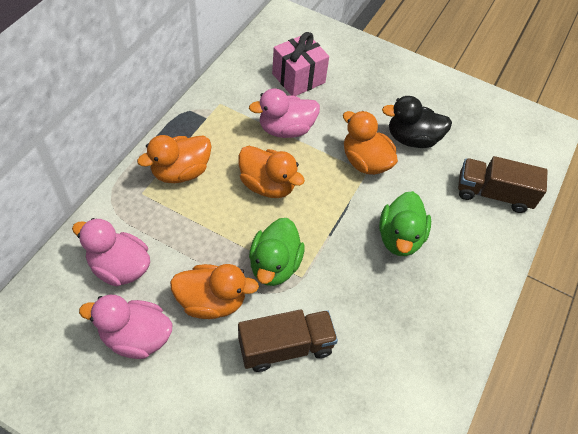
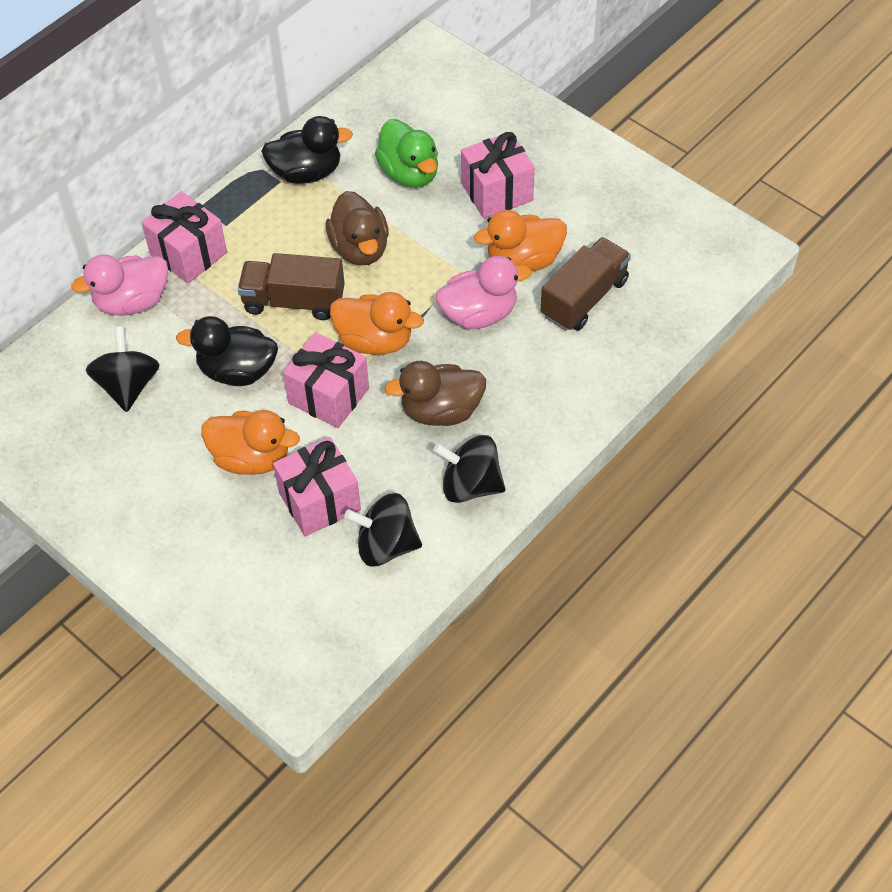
black duck: [382,96,452,148] = 1 -> [176,316,278,386] [261,116,353,184] = 2
black spinning top: none = 0 -> [86,326,160,412] [344,493,422,566] [433,435,505,503] = 3
brown duck: none = 0 -> [326,191,389,266] [384,361,486,426] = 2
green duck: [249,218,305,286] [379,191,431,256] = 2 -> [375,119,438,188] = 1
orange duck: [137,135,212,183] [170,264,259,319] [239,146,305,198] [343,111,398,175] = 4 -> [201,410,300,475] [330,292,424,355] [474,210,567,271] = 3
pink duck: [72,218,150,287] [79,295,172,359] [249,89,320,138] = 3 -> [71,255,168,316] [436,256,532,329] = 2
pink gift: [272,32,329,96] = 1 -> [141,191,227,284] [273,437,361,537] [283,332,369,428] [461,132,535,219] = 4

